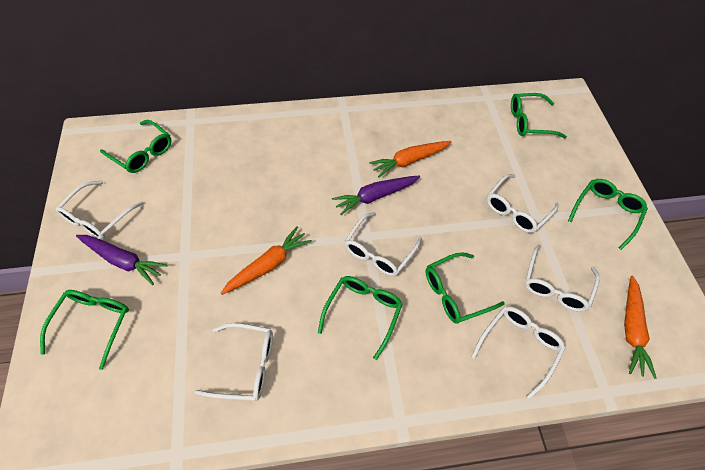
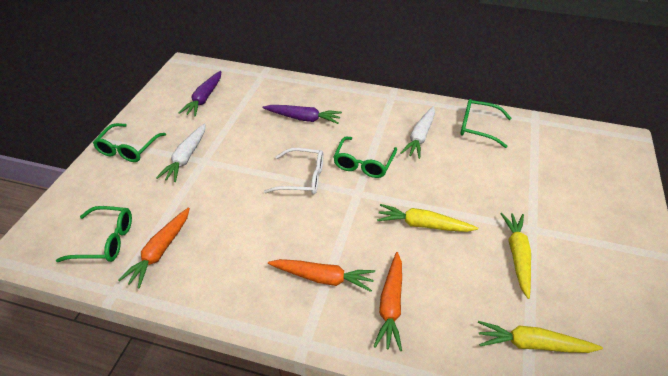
green glasses: [40,290,129,370] [100,120,172,173] [318,276,403,360] [426,252,505,324] [511,93,567,139] [568,179,648,250] = 6 -> [56,206,132,262] [93,123,166,162] [333,137,397,178] [460,99,511,148] = 4
white carrot: none = 0 -> [156,123,206,182] [401,106,435,159] = 2
white glasses: [56,180,143,240] [195,323,273,401] [344,212,422,276] [471,306,566,399] [487,174,559,233] [525,244,600,312] = 6 -> [264,148,323,195] = 1
yellow carrot: none = 0 -> [377,204,478,232] [478,321,603,353] [500,213,531,299] = 3

